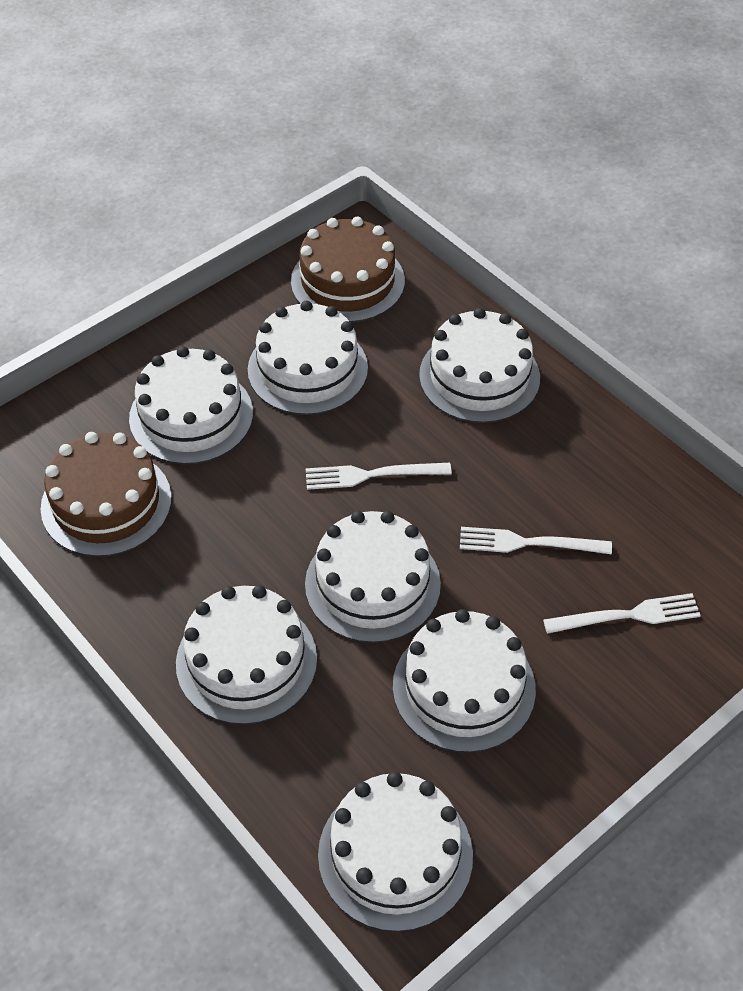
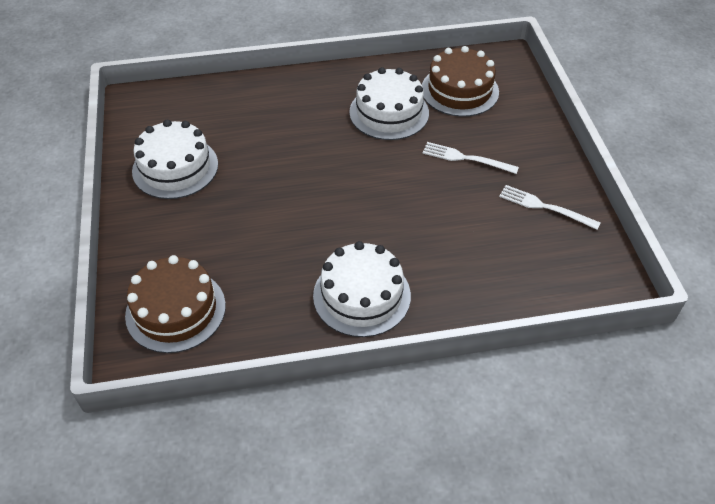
white cake: [129,346,253,464] [176,585,317,725] [248,301,368,415] [305,511,441,643] [318,772,473,932] [393,609,536,753] [419,308,540,423] = 7 -> [132,120,218,199] [313,241,411,337] [349,67,429,140] = 3
white fork: [306,463,452,490] [460,527,612,555] [543,593,701,634] = 3 -> [422,142,519,174] [499,185,600,230] = 2

